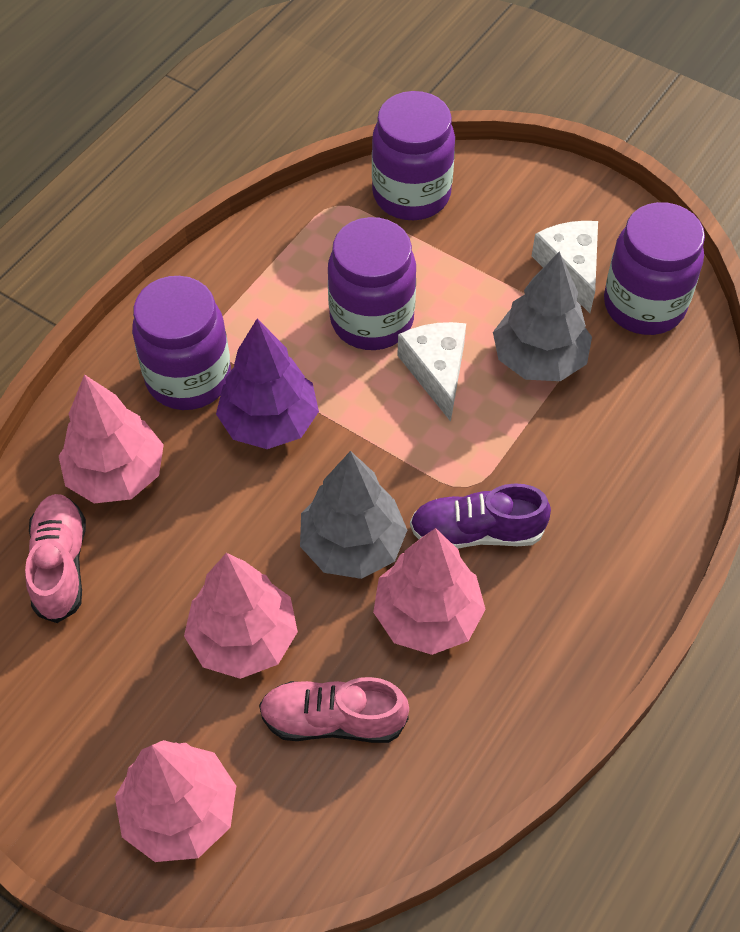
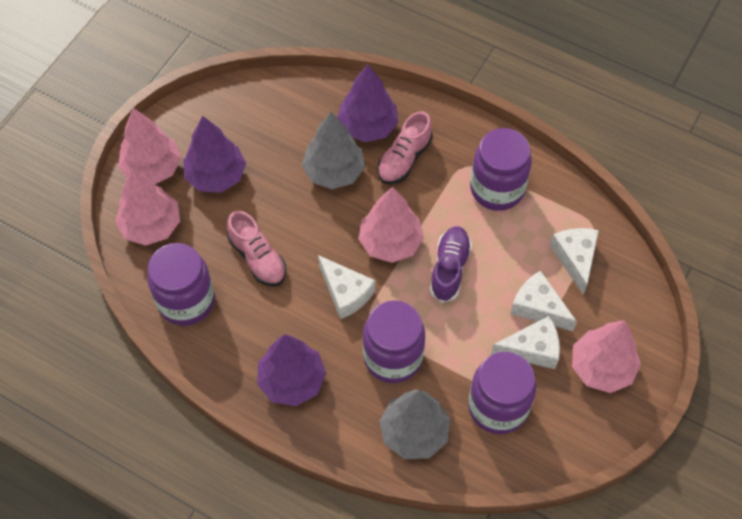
purple tree: [216,319,319,449] = 1 -> [184,116,246,193] [257,334,326,406] [337,64,398,142] = 3
white cheese: [397,322,466,422] [532,221,598,313] = 2 -> [318,255,375,319] [491,316,560,369] [510,271,577,331] [550,228,599,295] = 4

